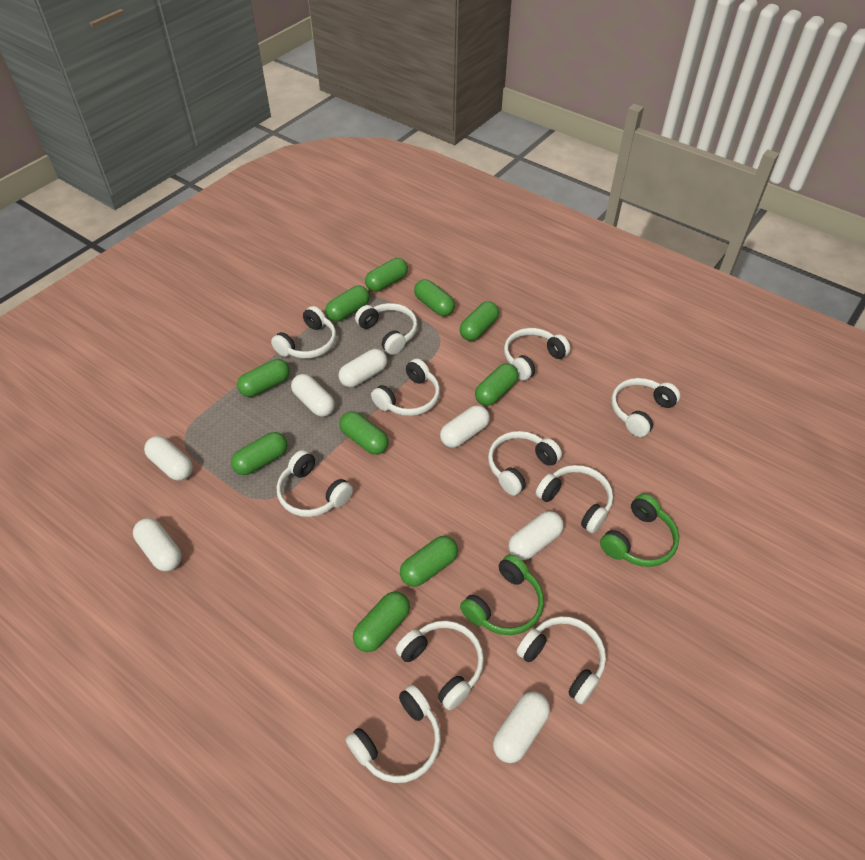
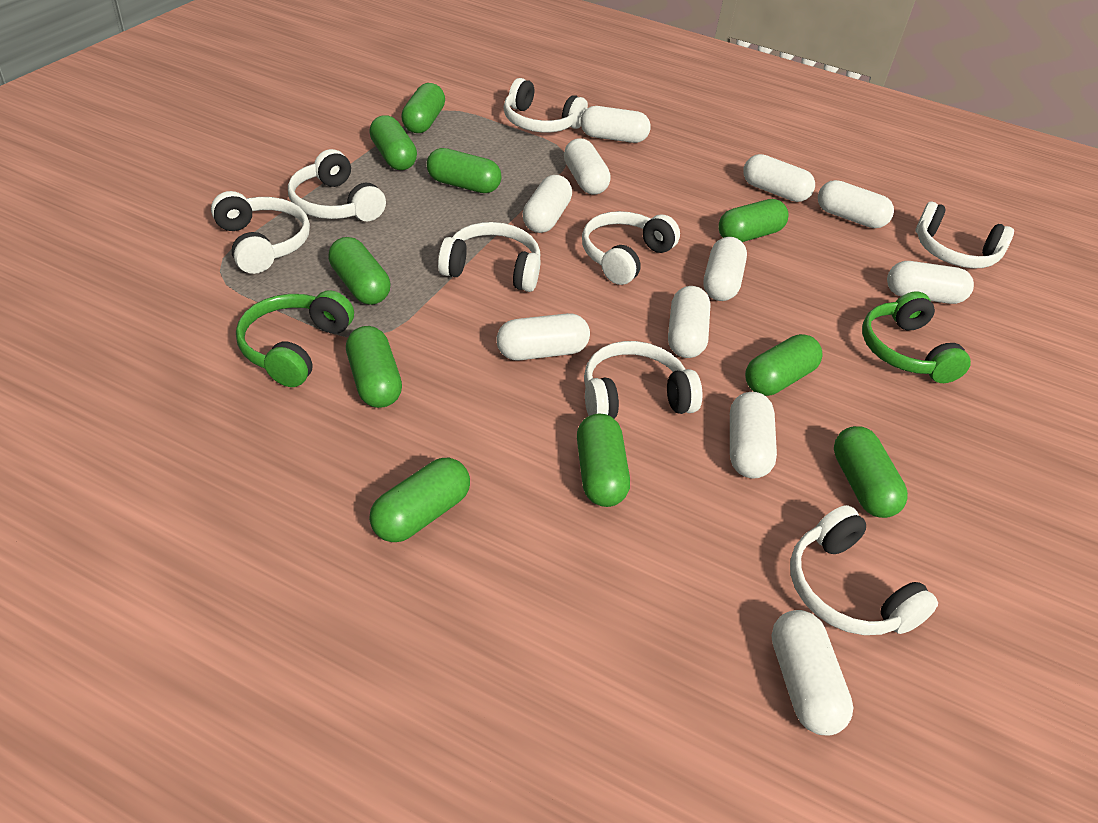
white capsule: [133,518,182,571] [144,436,193,481] [291,374,335,417] [338,349,387,387] [440,405,490,448] [493,691,550,763] [509,511,564,560] = 7 -> [496,313,590,360] [522,175,572,233] [564,138,611,195] [580,106,651,143] [668,286,711,358] [703,237,747,301] [730,392,777,479] [743,154,815,202] [771,610,853,735] [818,180,894,228] [887,261,974,304] = 11
white headphones: [271,306,336,359] [277,450,353,517] [346,685,441,783] [355,303,418,355] [371,359,440,416] [396,620,484,710] [488,431,562,496] [504,328,570,381] [516,616,606,704] [536,465,613,533] [611,378,680,437] = 11 -> [211,191,310,274] [288,149,386,221] [438,222,541,292] [504,78,588,133] [582,211,680,285] [584,341,703,419] [790,505,938,635] [916,202,1014,268] = 8

